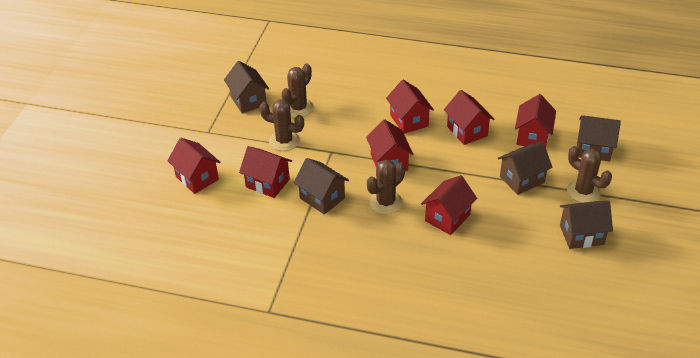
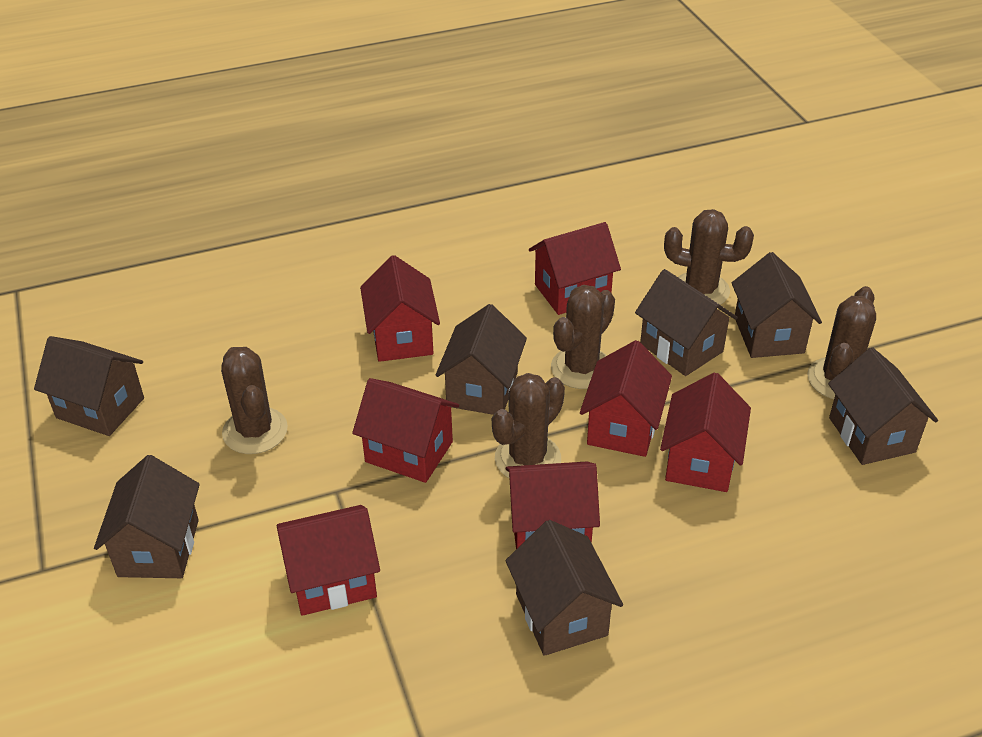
brown cactus: [259,99,304,151] [282,64,314,117] [367,160,405,214] [567,146,612,203] = 4 -> [221,347,288,454] [492,373,565,479] [551,285,615,389] [664,209,754,305] [807,286,876,399] = 5
brown house: [224,61,269,114] [294,158,349,215] [498,141,553,195] [560,201,613,249] [577,115,621,162] = 5 -> [34,336,144,436] [94,455,200,578] [436,304,527,415] [505,520,623,656] [635,269,738,376] [732,252,822,358] [828,347,938,465] = 7

